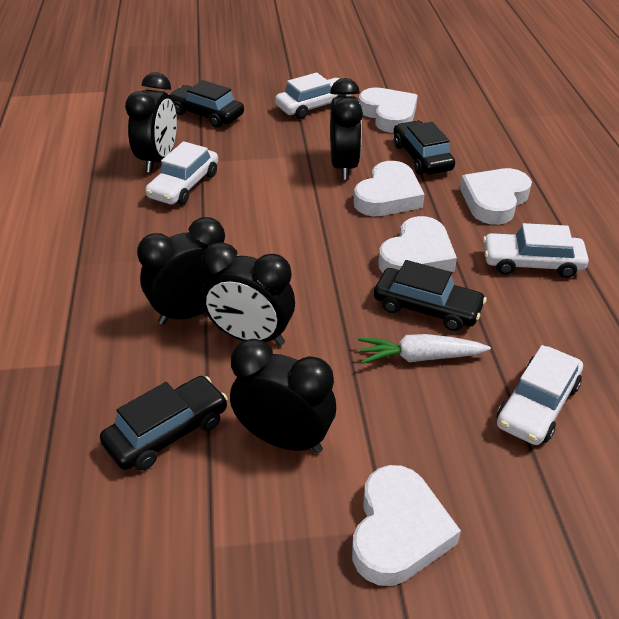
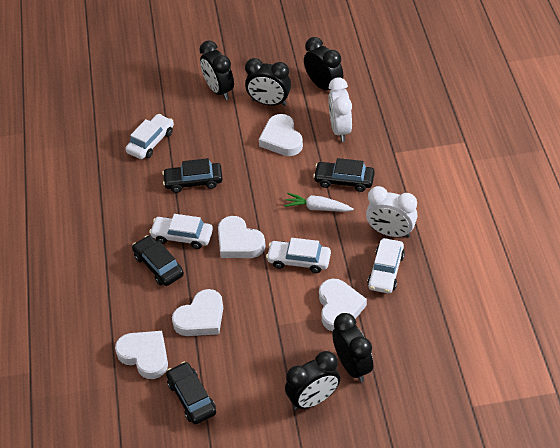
white clock: none = 0 -> [328,78,352,142] [366,186,417,238] = 2

